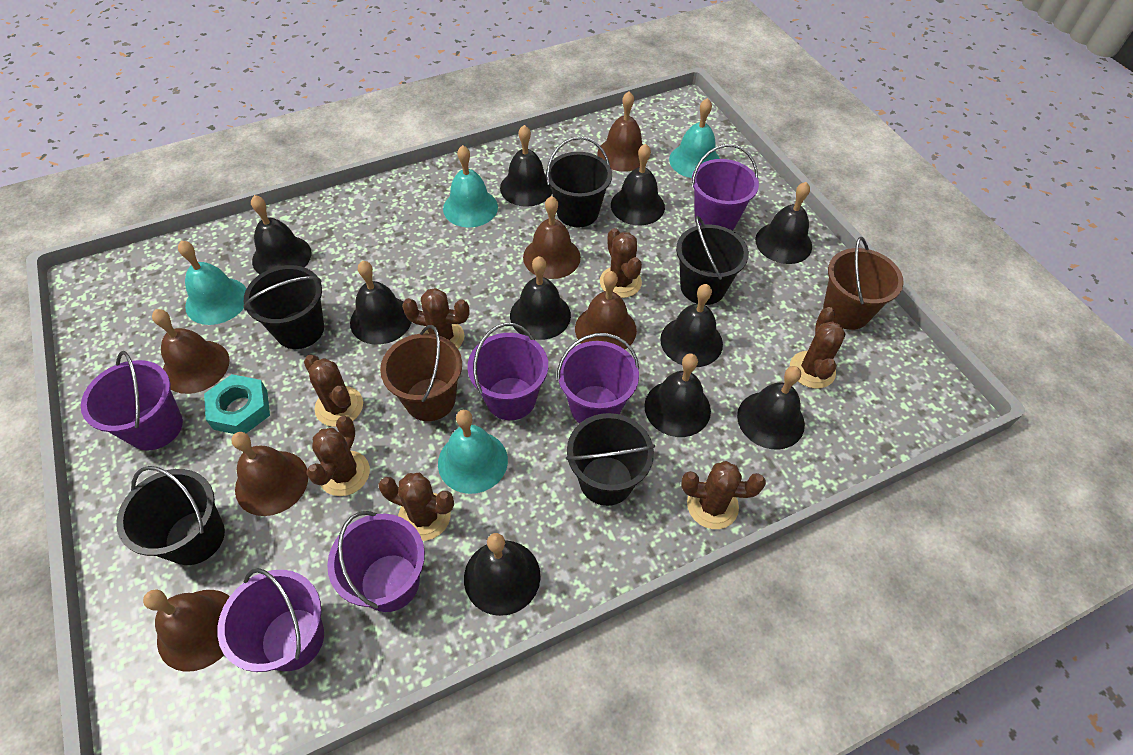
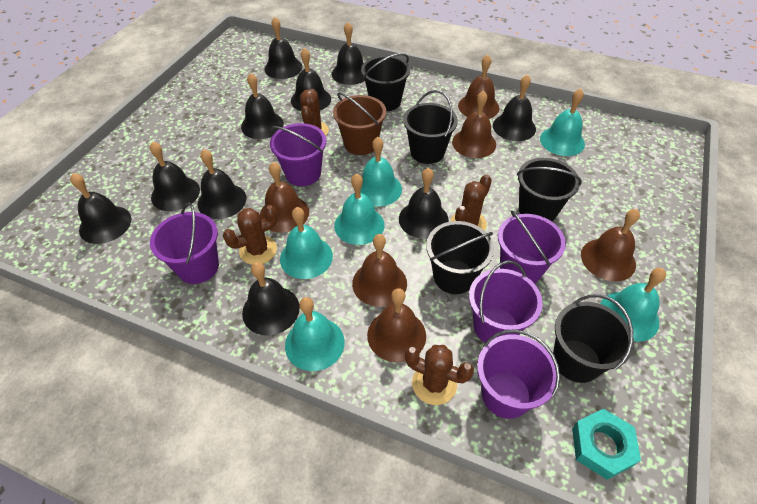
brown bucket: [380,325,462,421] [823,237,904,330] = 2 -> [333,92,386,155] = 1
brown cactus: [304,355,363,427] [306,416,370,496] [378,473,454,541] [402,288,469,348] [600,228,642,298] [681,461,766,529] [790,307,846,389] = 7 -> [223,205,278,265] [300,89,329,136] [405,345,474,405] [450,174,492,231] = 4
purple bucket: [81,351,183,450] [217,568,324,672] [327,511,425,612] [467,323,548,420] [557,333,639,424] [691,144,759,230] = 6 -> [150,202,219,284] [270,123,326,186] [469,260,543,343] [477,329,560,419] [498,210,566,284] = 5
turquoise bell: [178,241,246,325] [438,410,508,494] [443,145,498,228] [669,98,720,178] = 4 -> [280,207,333,279] [285,297,345,371] [334,174,385,245] [360,137,402,207] [540,88,585,156] [600,268,666,342] = 6

